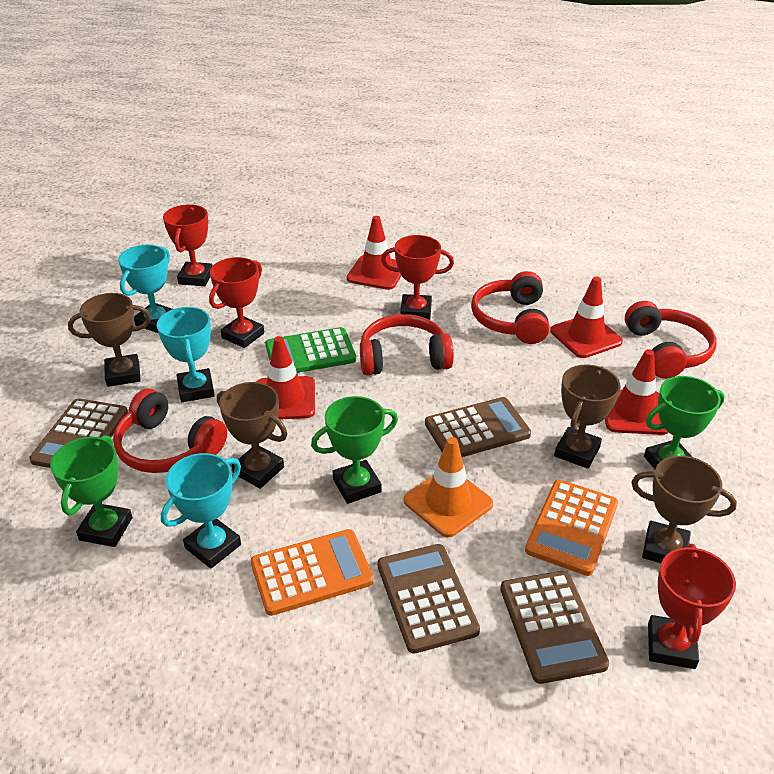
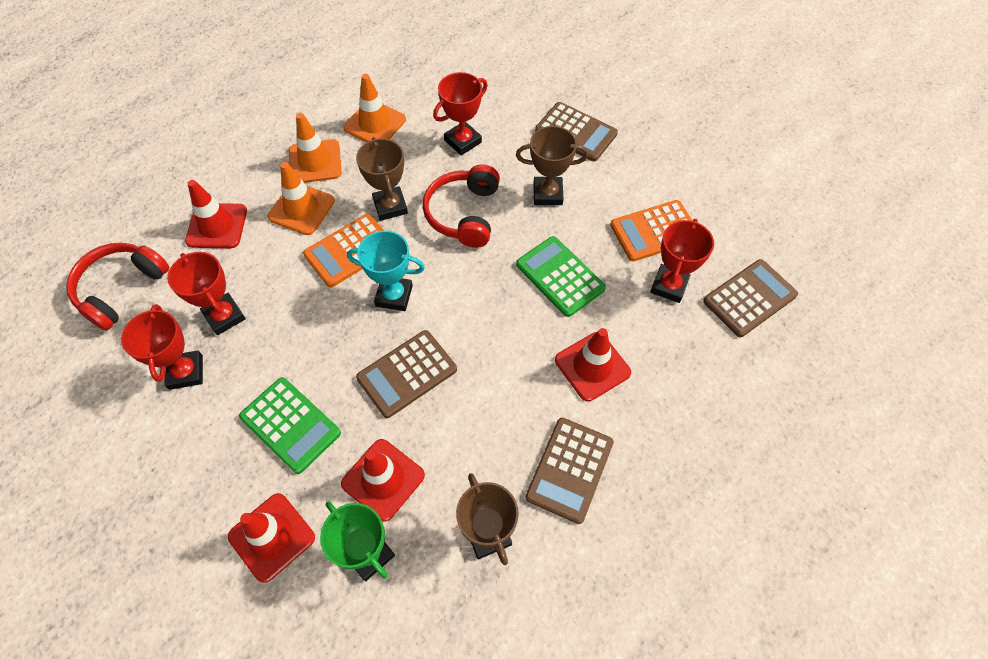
brown trophy: [68,293,151,387] [217,382,287,489] [554,364,621,469] [631,456,737,563] = 4 -> [356,137,408,221] [456,473,519,565] [516,126,588,205] = 3
green calculator: [265,327,356,373] = 1 -> [239,377,341,474] [516,236,606,317] = 2
green trophy: [50,435,133,547] [311,396,398,504] [644,376,725,469] = 3 -> [320,501,395,581] = 1
orange traffic cone: [404,437,493,537] = 1 -> [268,162,335,235] [289,113,342,183] [343,74,406,142] = 3
red headphones: [113,389,227,473] [360,314,454,375] [471,271,550,344] [625,301,716,379] = 4 -> [66,243,170,331] [423,164,500,248] = 2
turquoise trophy: [118,244,172,333] [157,307,215,402] [161,453,241,569] = 3 -> [347,230,425,311] = 1

